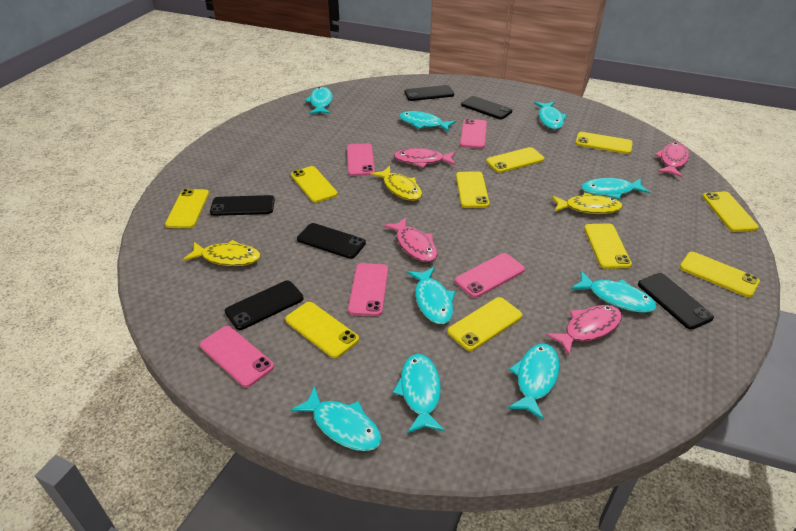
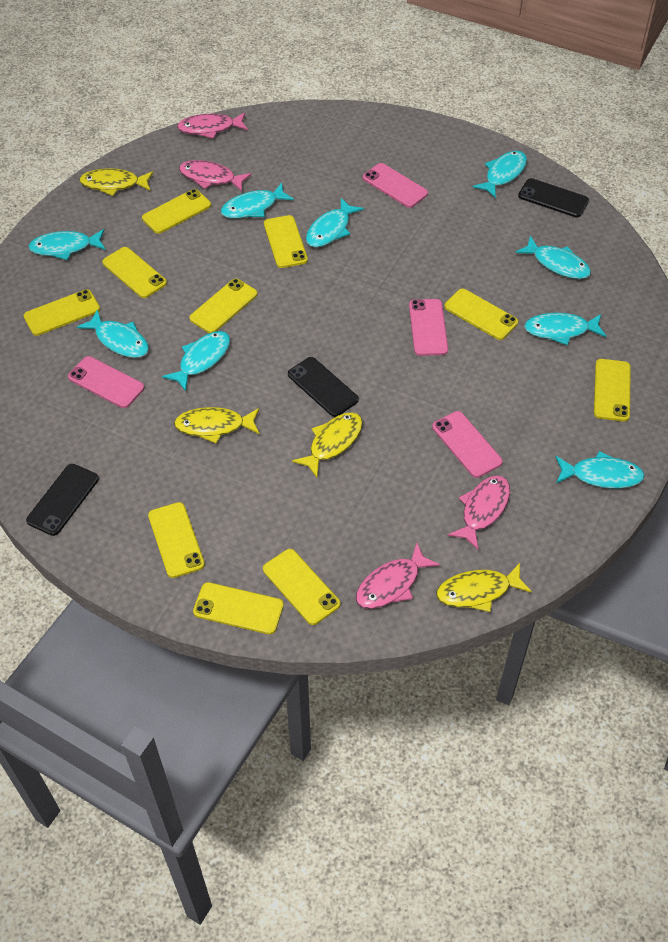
black phone: [210,195,275,216] [225,281,304,330] [297,223,366,259] [404,85,454,101] [461,96,512,119] [638,273,714,330] = 6 -> [26,464,99,536] [288,357,359,417] [518,178,589,218] = 3
pink phone: [200,326,274,387] [347,143,375,176] [348,263,388,316] [455,253,525,298] [460,119,487,148] = 5 -> [68,356,144,408] [363,163,428,208] [409,299,448,356] [432,411,503,478] = 4
yellow fish: [183,240,261,266] [370,166,422,201] [552,193,623,214] = 3 -> [79,168,153,196] [174,407,260,444] [292,413,363,478] [436,563,532,612] = 4

